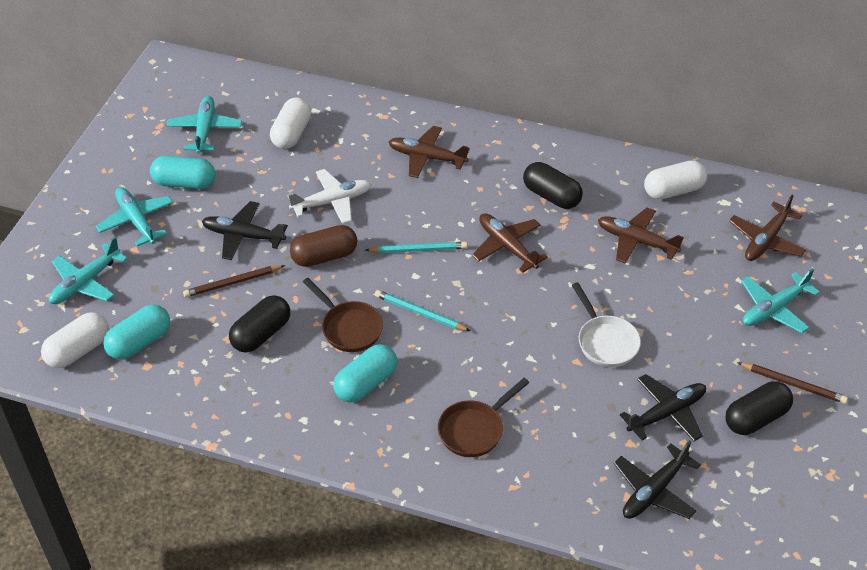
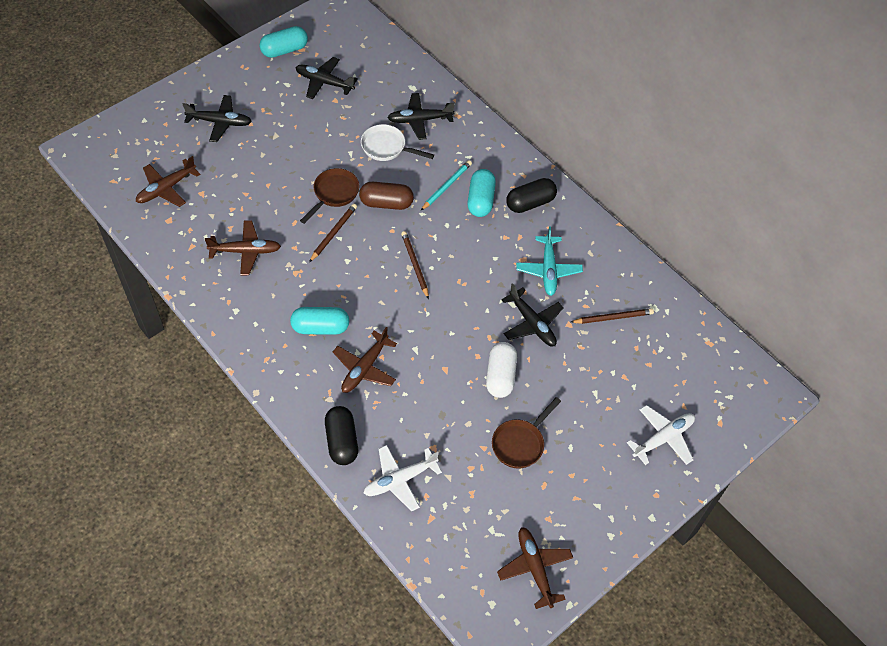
black capsule: [229,295,290,353] [523,162,583,209] [725,381,793,435] = 3 -> [325,406,358,465] [506,178,557,213] = 2
black plane: [202,201,288,260] [614,440,701,519] [620,374,706,441] = 3 -> [183,95,252,142] [295,57,358,99] [387,93,455,140] [501,283,563,346] = 4
brown pencil: [183,265,285,297] [737,362,848,404] = 2 -> [309,204,357,262] [401,231,429,299] [571,308,654,324] = 3
turquoise pencil: [365,242,467,253] [375,290,470,331] = 2 -> [421,160,472,210] = 1
turquoise plane: [49,237,128,304] [96,187,173,247] [167,96,242,154] [741,268,820,333] = 4 -> [516,226,583,296] = 1
white capsule: [41,312,109,368] [270,97,311,149] [644,160,707,199] = 3 -> [486,342,517,398] = 1
white plane: [288,169,371,224] = 1 -> [363,445,442,512] [627,405,695,465] = 2

